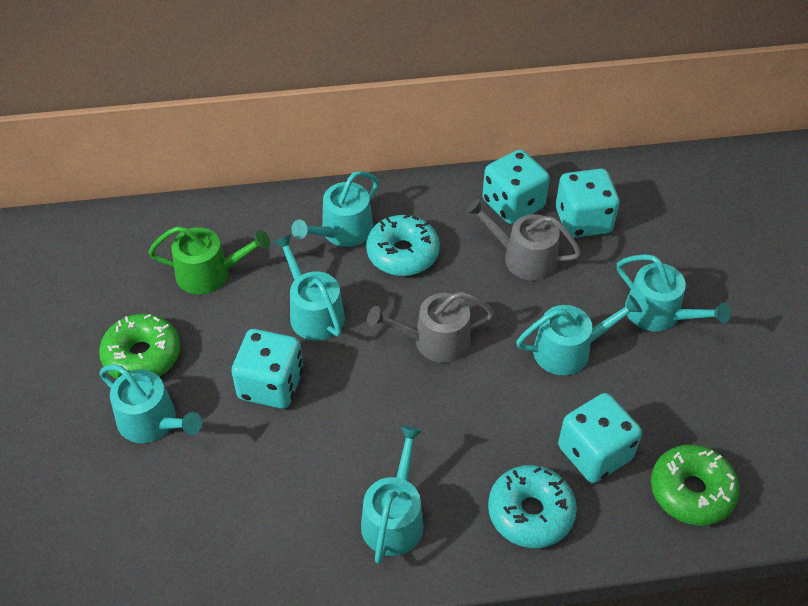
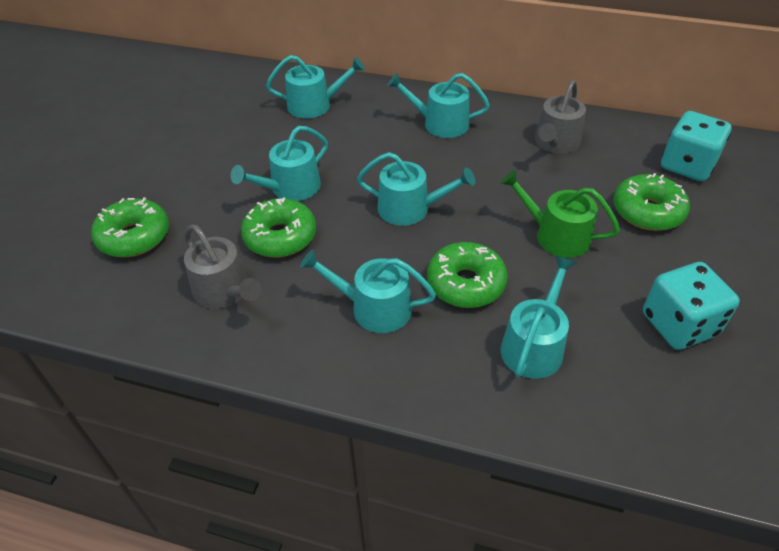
green donut: [99,314,180,379] [651,445,740,526] = 2 -> [91,197,169,257] [241,198,316,257] [427,242,508,308] [613,173,690,231] = 4
turquoise dice: [231,329,303,409] [482,149,550,224] [556,169,619,238] [558,393,642,483] = 4 -> [643,262,740,350] [661,111,732,181] = 2
turquoise donut: [366,214,440,276] [488,465,577,548] = 2 -> none = 0

